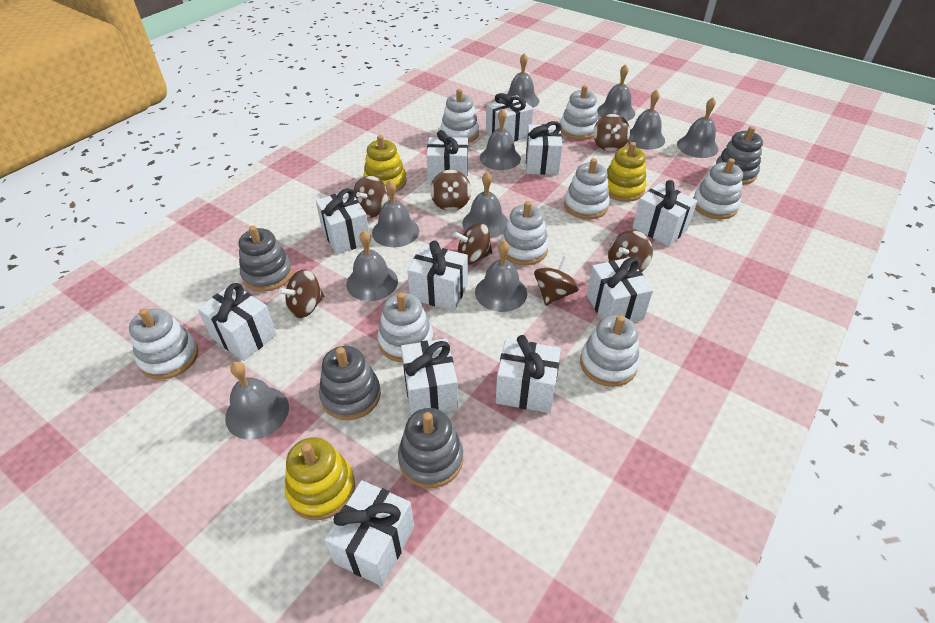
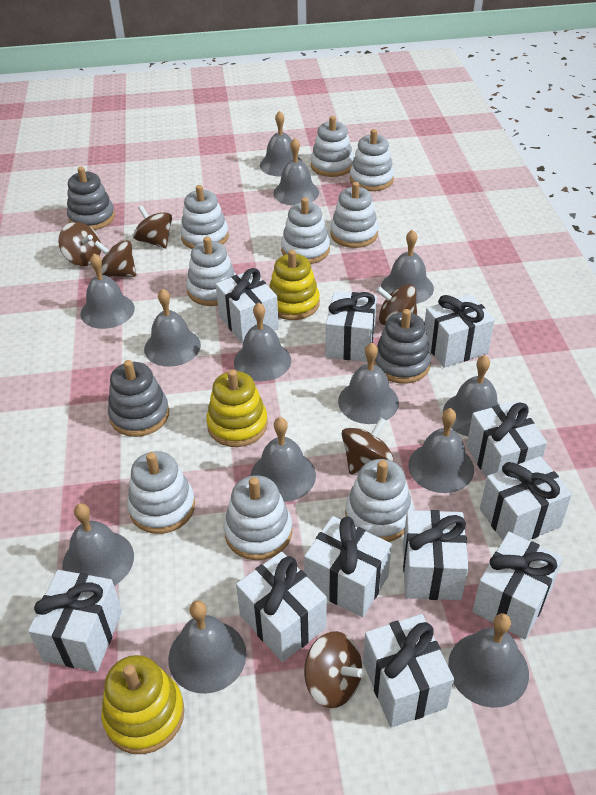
brown spinning top: [278,269,324,318] [352,176,388,218] [430,170,471,211] [453,223,493,265] [534,256,579,306] [593,114,630,152] [608,230,653,272] = 7 -> [58,222,101,266] [94,240,136,277] [133,205,172,248] [304,631,364,708] [342,417,393,474] [376,284,417,325] = 6
grey bell: [225,362,289,440] [346,230,398,301] [372,180,419,247] [462,172,508,238] [475,240,527,312] [480,108,521,170] [507,53,539,108] [597,64,635,121] [628,90,665,150] [677,98,719,158] = 10 -> [62,503,134,586] [80,253,135,329] [144,289,201,367] [168,601,247,694] [234,302,291,381] [251,417,316,502] [260,111,303,177] [273,138,319,205] [338,343,399,424] [381,229,434,304] [408,408,474,493] [443,355,500,436] [448,613,529,708] = 13
grey stacking toy: [239,226,293,292] [319,346,381,420] [398,408,463,488] [716,126,763,185] = 4 -> [67,167,115,230] [108,360,169,437] [374,309,431,384] = 3
white stacking toy: [129,308,198,380] [377,292,434,362] [441,89,479,143] [501,201,549,265] [560,85,598,140] [564,158,610,219] [580,315,640,387] [694,158,743,219] = 8 -> [127,451,195,534] [180,185,229,249] [186,237,236,306] [224,475,292,560] [281,197,330,264] [311,116,354,177] [330,182,378,248] [345,459,413,542] [350,129,394,191] = 9

